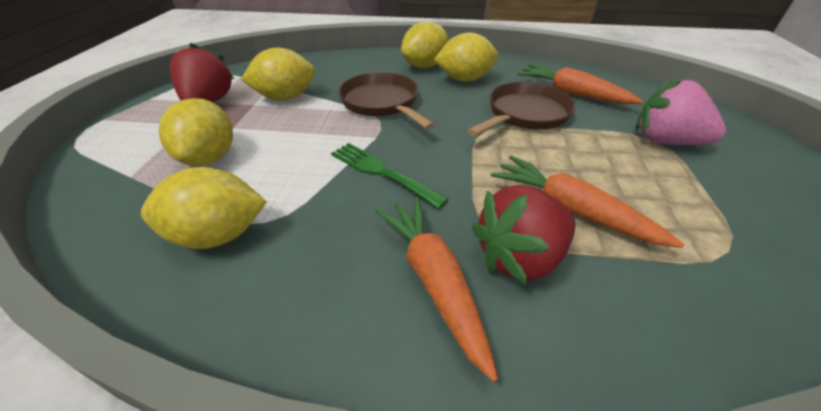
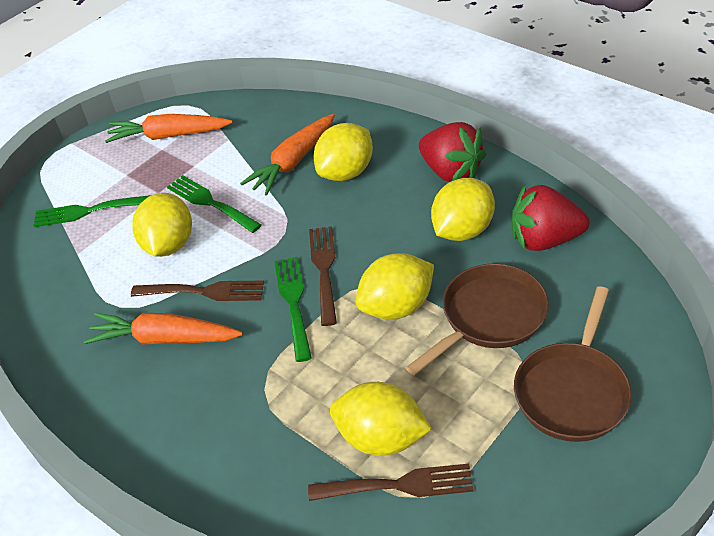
brown fork: none = 0 -> [131,281,264,301] [308,464,474,501] [309,226,337,326] = 3
green fork: [331,143,449,209] = 1 -> [33,195,151,227] [167,175,262,233] [274,257,312,362] = 3
pink strawberry: [636,78,726,145] = 1 -> none = 0

